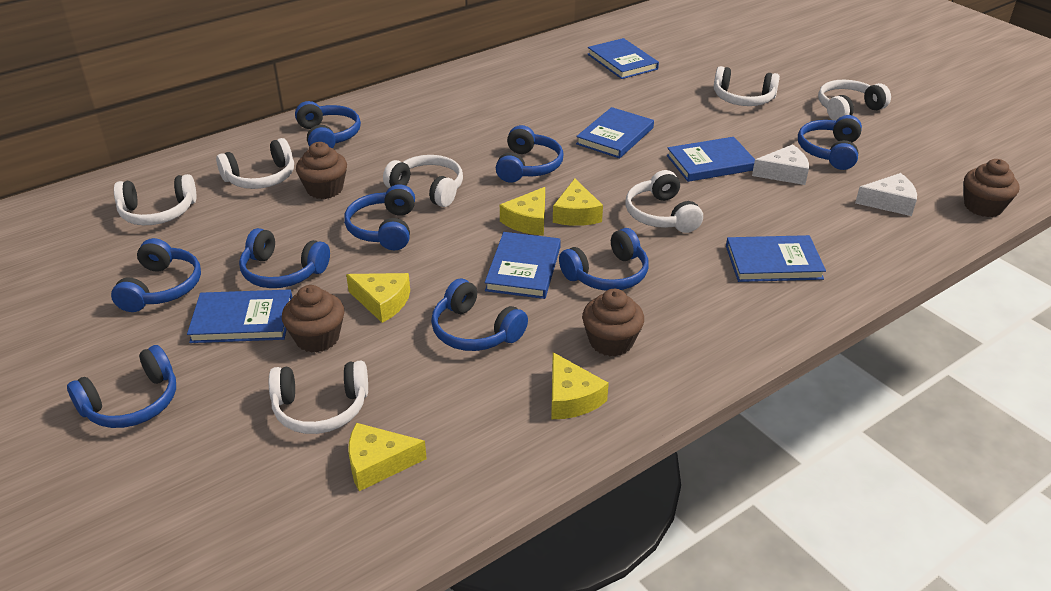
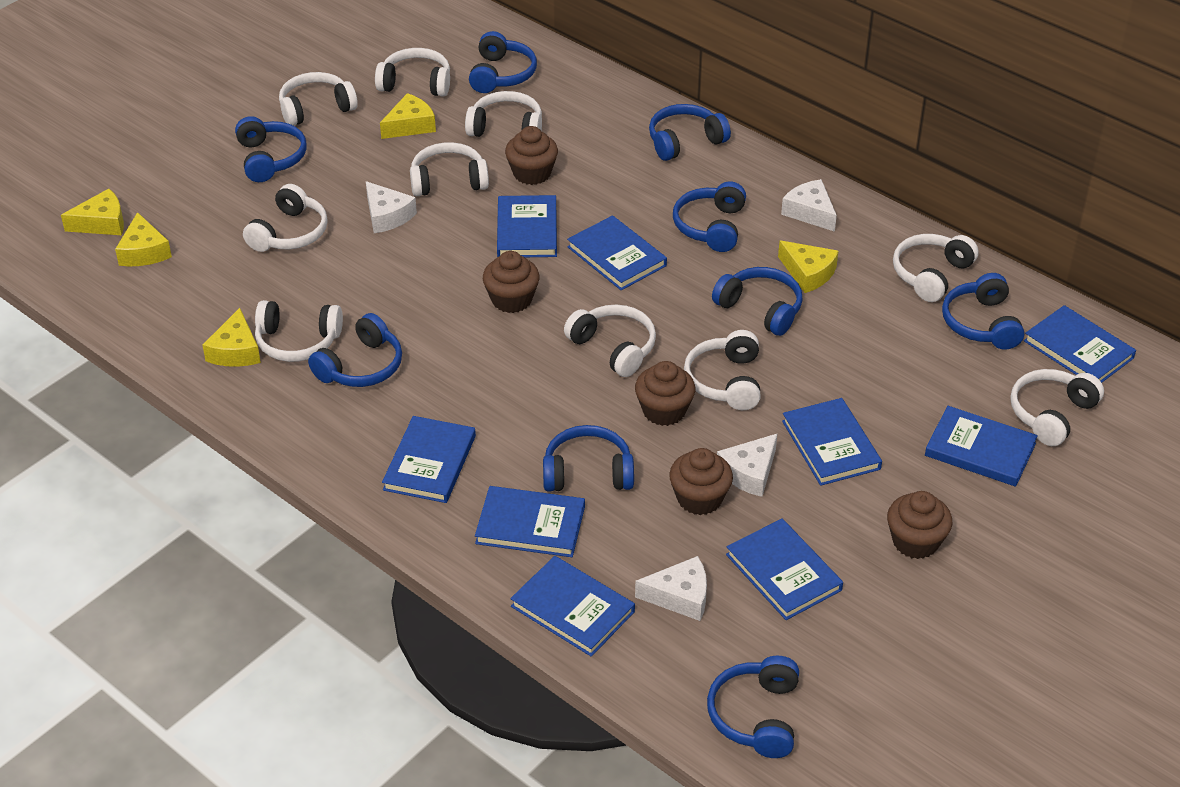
blue book: [187,289,292,343] [485,232,561,299] [576,107,654,158] [588,38,659,79] [667,137,755,182] [726,235,826,282] = 6 -> [382,416,476,503] [475,486,585,557] [497,195,557,257] [510,556,635,657] [567,215,667,290] [726,518,843,620] [782,398,882,486] [925,406,1038,487] [1024,305,1136,383] = 9
brown cupcake: [282,285,344,353] [296,142,347,199] [582,289,644,357] [964,159,1020,217] = 4 -> [483,251,539,313] [505,126,558,185] [635,361,695,426] [669,448,733,515] [887,491,952,559] = 5
white cheese: [752,144,809,185] [855,173,917,216] = 2 -> [366,181,417,233] [635,556,707,621] [717,434,777,497] [781,179,837,232] = 4
white headphones: [114,174,197,225] [216,138,294,189] [269,361,368,434] [383,155,463,207] [625,170,703,233] [714,66,780,106] [818,80,891,121] = 7 -> [243,184,328,252] [255,300,343,362] [279,72,358,126] [375,48,450,97] [410,142,489,196] [465,91,542,137] [564,305,656,377] [684,330,761,410] [893,234,979,302] [1010,369,1104,446] = 10

